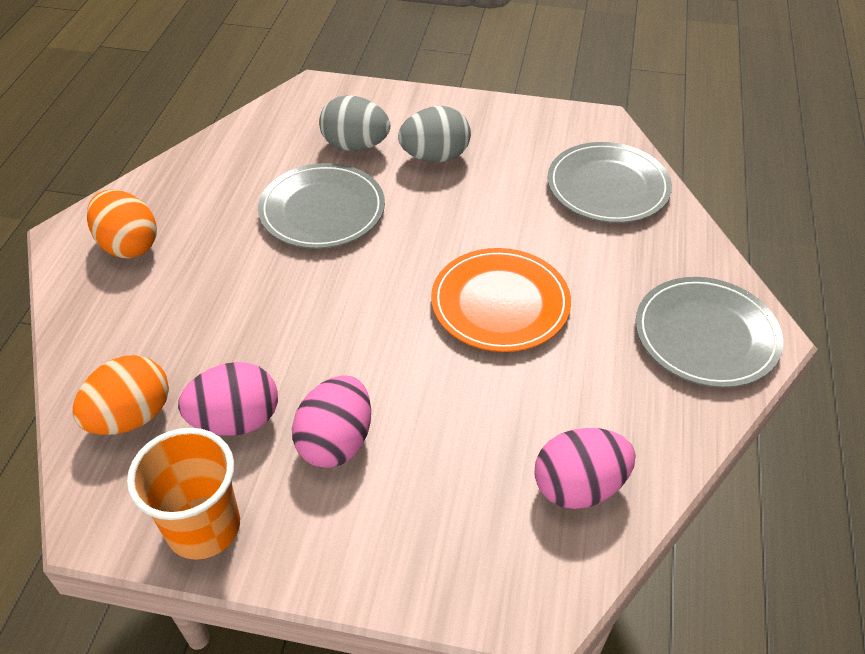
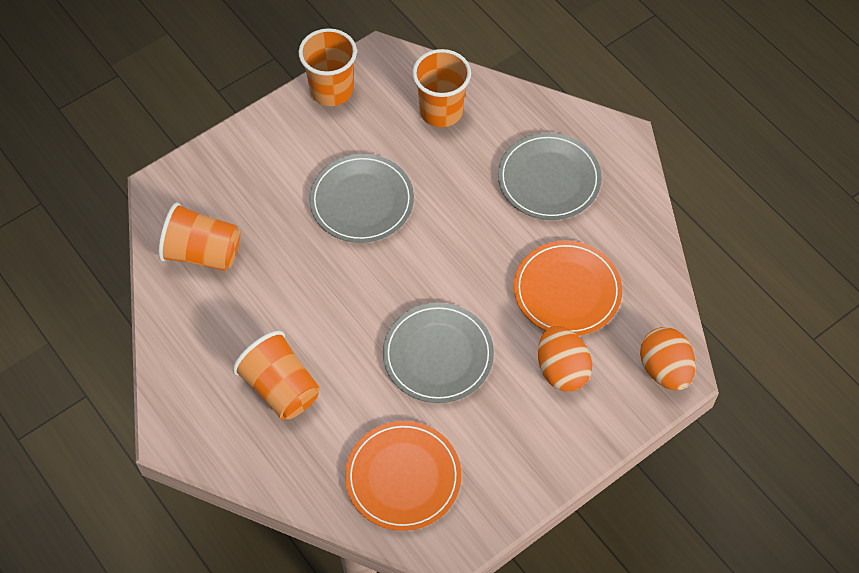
grey egg: [319,95,390,151] [398,106,471,163] = 2 -> none = 0
orange cup: [127,428,240,560] = 1 -> [158,202,240,271] [233,330,320,419] [299,28,357,106] [412,49,471,127] = 4
orange plate: [431,248,571,352] = 1 -> [345,421,461,531] [514,241,622,336] = 2
pink egg: [178,362,278,436] [292,375,371,468] [534,428,635,509] = 3 -> none = 0

